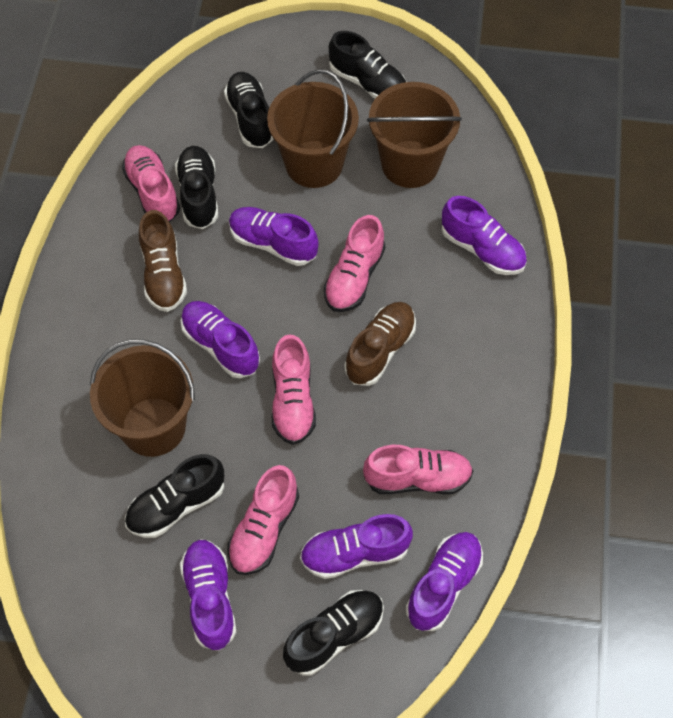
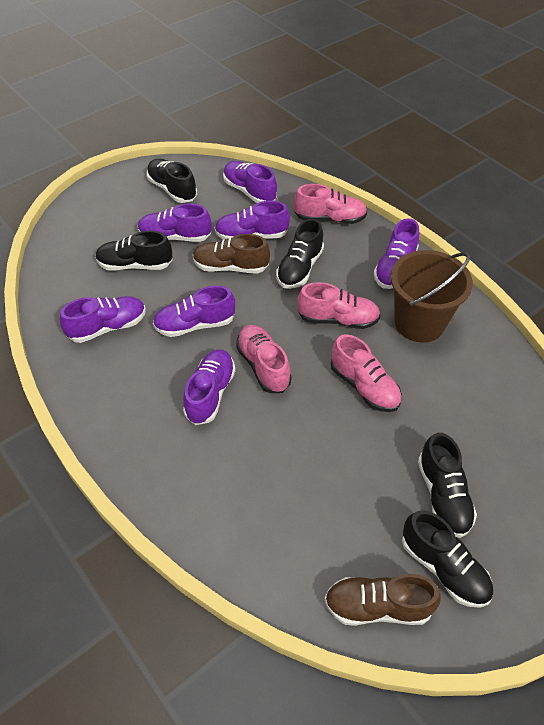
brown bucket: [90,339,195,457] [267,69,359,188] [367,82,462,188] = 3 -> [391,250,473,342] = 1
pink shoe: [122,145,180,222] [227,465,299,575] [272,334,316,445] [324,215,385,312] [363,445,473,494] = 5 -> [236,325,292,393] [294,184,367,224] [297,282,381,329] [331,334,402,412] = 4
purple shoe: [180,539,236,651] [181,301,260,378] [229,207,319,266] [300,514,413,579] [406,532,483,631] [442,196,527,275] = 6 -> [60,296,146,343] [138,203,211,242] [153,286,235,337] [183,349,236,425] [215,201,290,240] [223,161,277,203] [374,218,420,289] = 7

